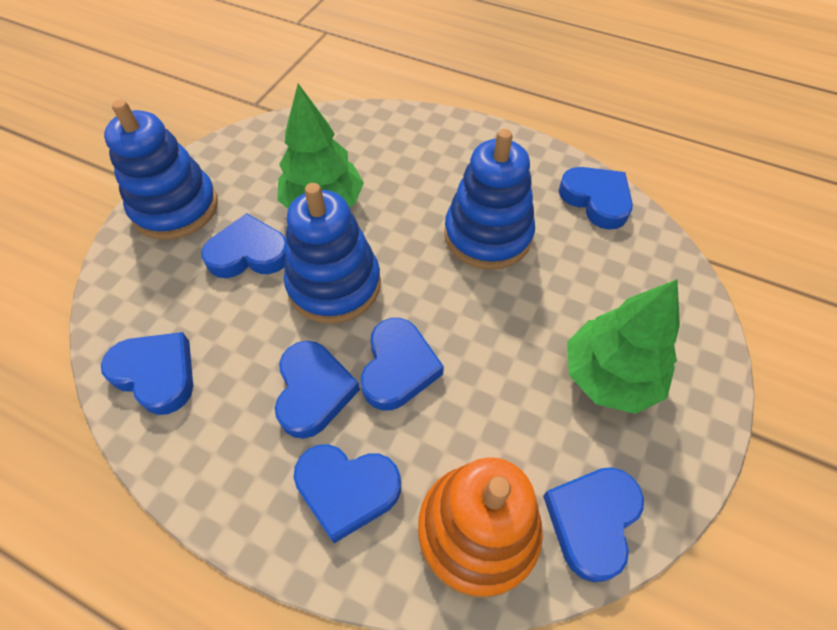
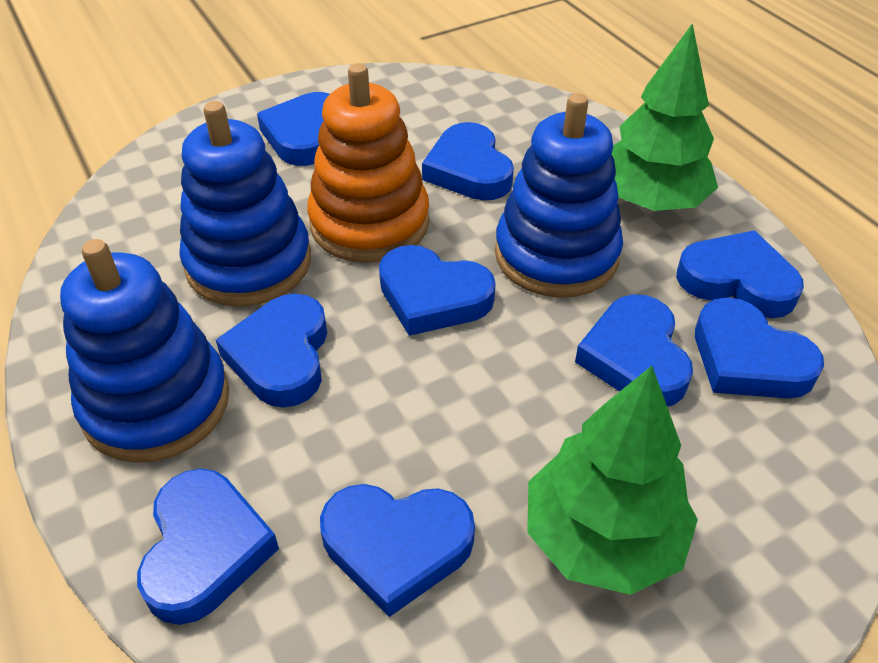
blue heart: [101,332,193,415] [201,213,286,278] [275,341,360,439] [294,444,401,543] [361,318,444,411] [543,467,644,582] [559,167,633,230] = 7 -> [137,469,279,625] [216,294,327,407] [257,92,330,166] [320,484,475,617] [379,245,496,336] [422,122,514,201] [575,294,693,407] [676,230,804,318] [695,298,824,399] = 9

